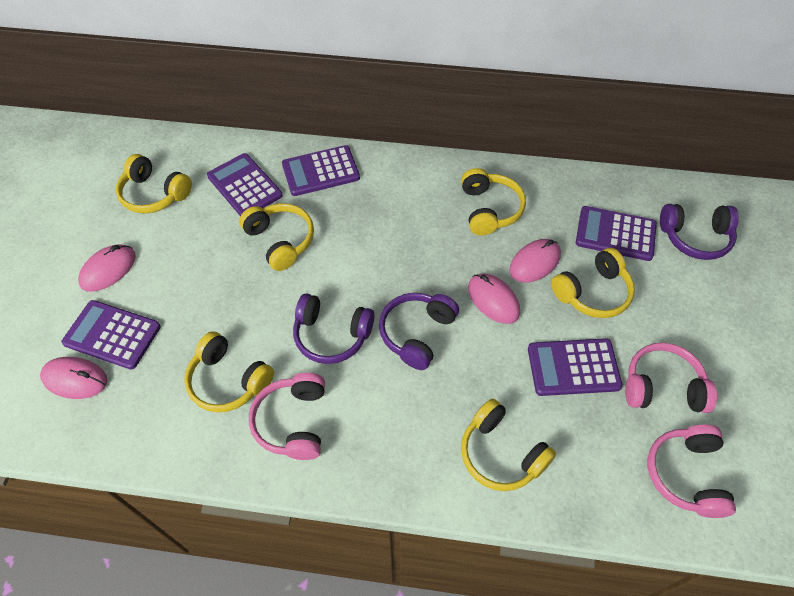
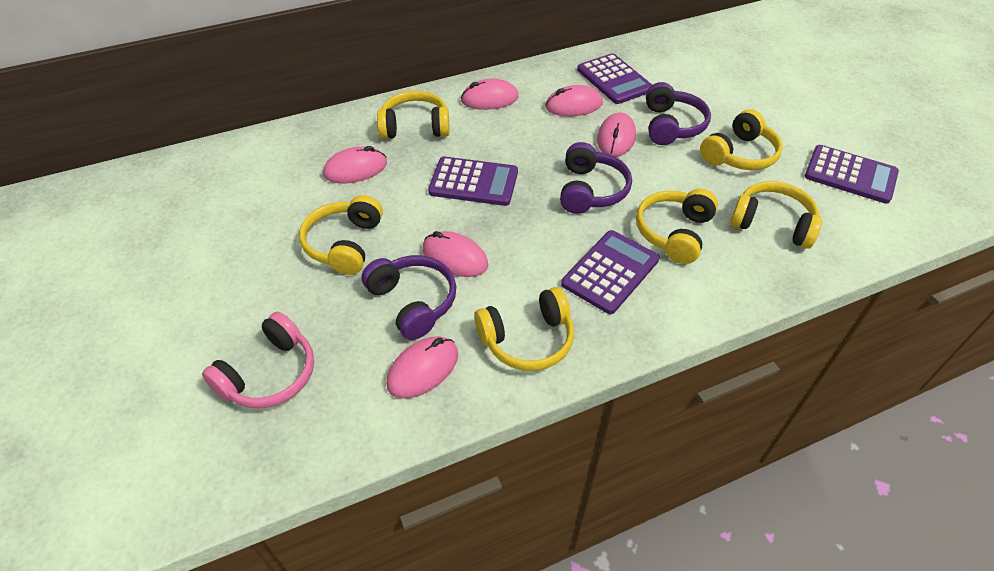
pink headphones: [249,373,325,460] [625,343,717,413] [648,425,736,518] = 3 -> [202,312,314,408] = 1
pink mouse: [40,357,108,399] [78,244,136,292] [468,274,520,324] [509,239,561,283] = 4 -> [323,146,387,184] [386,336,458,399] [423,231,488,277] [461,79,518,110] [545,85,603,116] [597,112,636,157] = 6
purple calculator: [62,300,161,370] [207,153,282,216] [282,145,360,196] [528,338,623,396] [576,206,657,261] = 5 -> [428,157,518,206] [561,230,660,314] [577,53,652,104] [805,145,899,204] = 4

